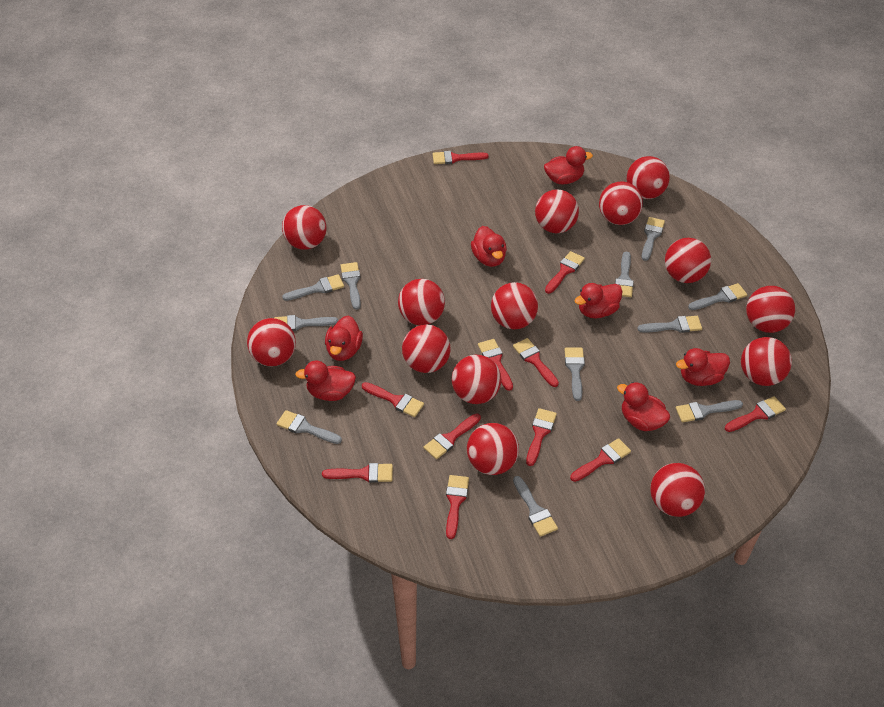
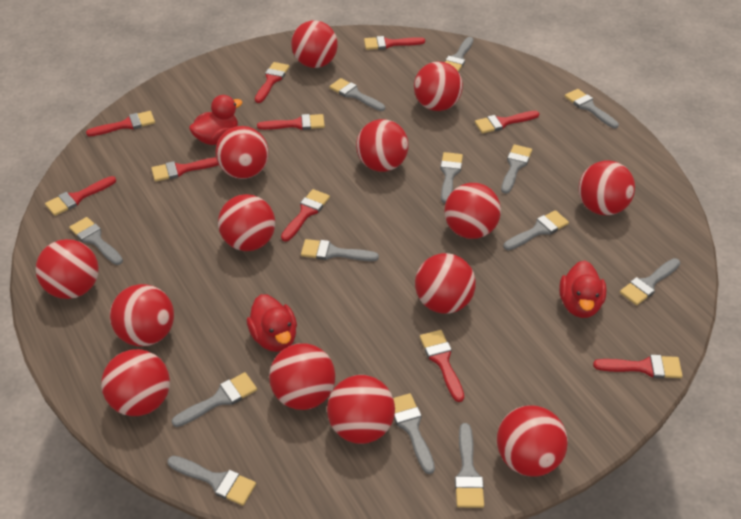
grey brush: [274,315,338,331] [277,410,342,444] [282,274,344,301] [340,262,361,310] [513,476,558,537] [564,347,585,401] [615,252,634,297] [637,316,702,333] [642,217,665,261] [676,400,743,422] [688,283,747,310] = 11 -> [69,217,123,265] [167,456,256,506] [172,372,257,427] [301,239,379,261] [329,78,385,111] [393,393,435,474] [440,152,463,203] [445,37,473,72] [455,423,484,508] [501,144,532,194] [504,210,569,250] [565,89,619,129] [620,258,680,305] = 13
red brush: [322,463,393,483] [362,382,424,417] [424,413,481,459] [433,151,489,164] [446,475,469,539] [478,339,513,391] [513,338,559,387] [526,408,557,466] [545,251,585,294] [570,438,631,482] [725,396,786,432] = 11 -> [45,176,116,216] [86,111,155,136] [151,157,219,182] [255,62,290,103] [257,114,325,130] [281,189,330,242] [364,36,425,50] [420,330,464,402] [475,111,539,133] [593,355,683,378] = 10
red duck: [295,360,356,401] [325,315,363,361] [471,226,507,267] [544,146,593,184] [574,283,623,318] [617,382,670,431] [676,348,730,386] = 7 -> [189,95,243,145] [247,294,297,352] [559,260,606,318] = 3

